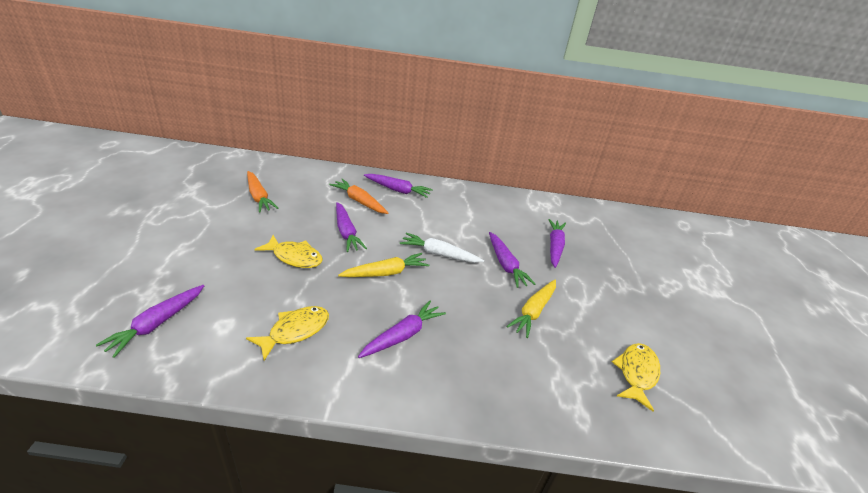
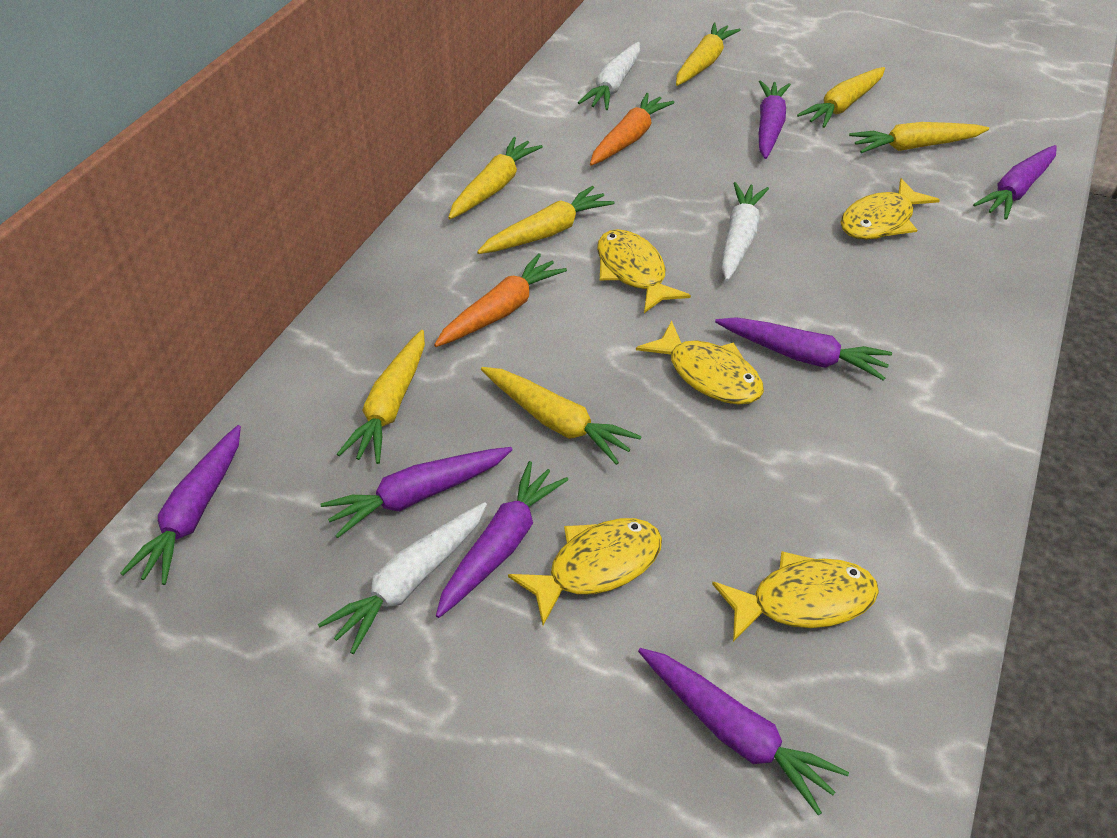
purple carrot: [96,285,204,358] [336,202,367,252] [358,301,446,358] [364,174,433,198] [489,232,535,288] [548,219,566,268] = 6 -> [120,425,241,585] [321,447,513,538] [436,461,569,618] [638,648,849,815] [715,317,892,381] [759,80,791,159] [973,145,1057,220] = 7
white carrot: [400,233,484,263] = 1 -> [318,502,487,654] [578,42,640,110] [721,182,769,281] = 3
yellow carrot: [338,253,429,277] [506,280,556,338] = 2 -> [337,330,425,464] [448,137,543,219] [477,186,614,254] [481,367,642,465] [676,23,741,86] [797,67,885,128] [849,122,989,153] = 7
yellow fish: [246,306,329,361] [254,235,323,268] [612,343,660,411] = 3 -> [508,518,662,625] [597,229,691,313] [636,320,764,404] [712,551,879,642] [840,178,940,240] = 5

